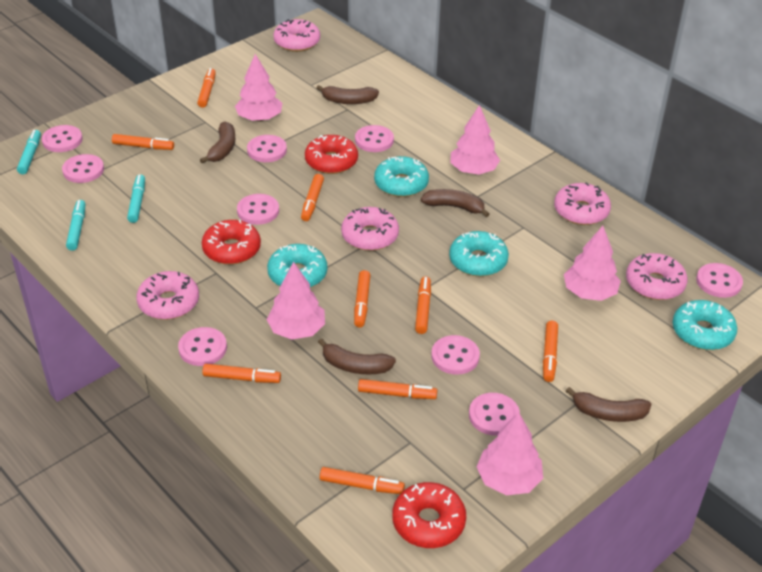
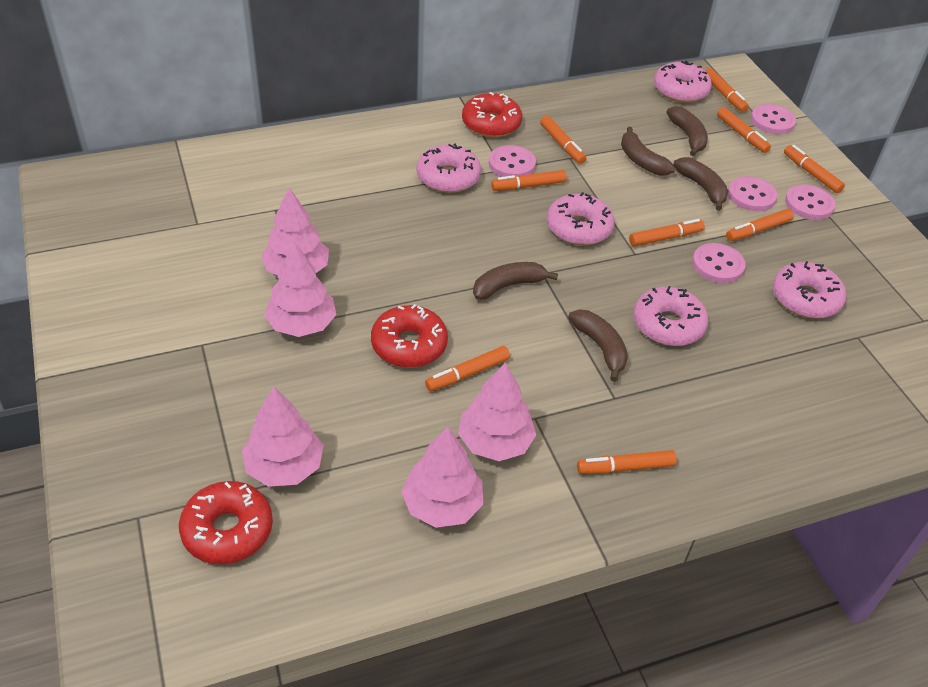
pink button: [42,125,83,152] [62,154,104,183] [178,327,227,366] [237,194,279,225] [247,135,287,162] [355,125,394,152] [431,335,480,375] [469,393,520,436] [696,263,743,298] = 9 -> [489,145,536,177] [692,243,746,283] [728,176,777,211] [751,104,796,134] [785,184,835,220] = 5
turquoise donut: [267,244,327,288] [374,156,429,197] [449,231,509,277] [673,300,737,350] = 4 -> none = 0
turquoise marker: [17,130,41,174] [66,200,86,251] [127,174,145,223] = 3 -> none = 0

